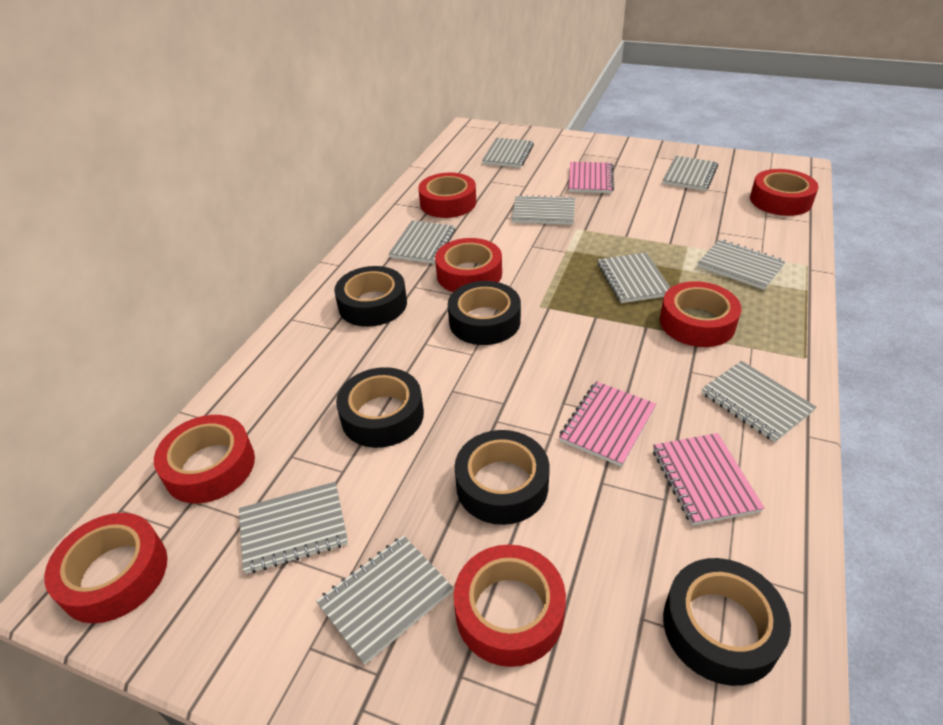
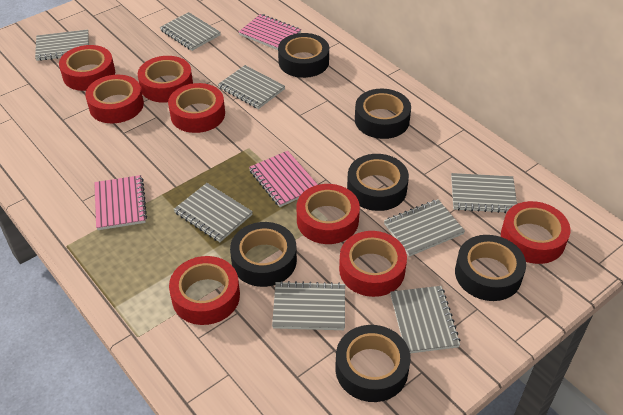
black tape: [334,266,407,327] [336,367,424,448] [448,281,521,345] [454,430,550,525] [663,558,791,686] = 5 -> [230,222,297,287] [278,33,329,78] [335,325,411,402] [347,154,409,211] [355,89,411,139] [455,235,526,301] = 6
grey notebook: [239,482,348,574] [316,535,453,665] [389,220,455,264] [482,138,534,168] [511,195,575,225] [598,253,671,303] [663,156,718,191] [698,239,786,290] [702,361,816,442] = 9 -> [35,30,89,61] [160,12,221,51] [173,183,253,242] [218,65,285,109] [272,281,345,330] [384,199,465,257] [390,286,461,353] [451,173,517,213] = 8
red tape: [44,513,168,623] [154,415,255,503] [418,173,476,218] [435,238,502,292] [454,544,566,667] [660,281,741,347] [750,169,819,216] = 7 -> [59,45,115,91] [85,75,144,123] [138,56,193,103] [168,83,225,133] [169,256,240,325] [297,184,360,244] [339,231,407,297] [501,201,570,264] = 8

